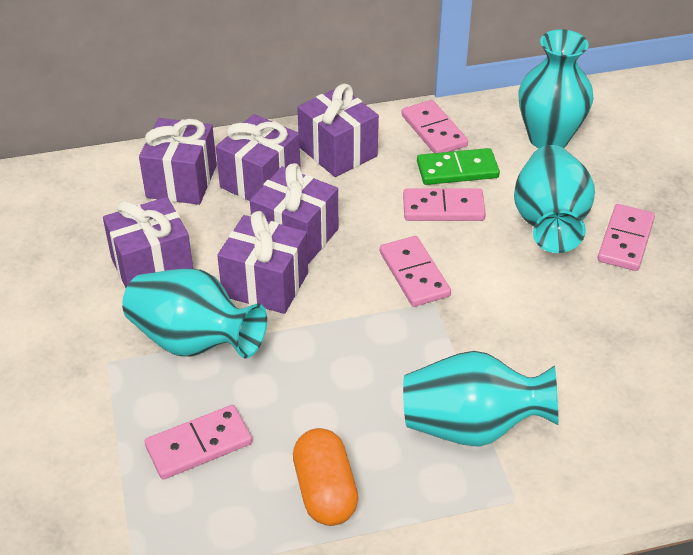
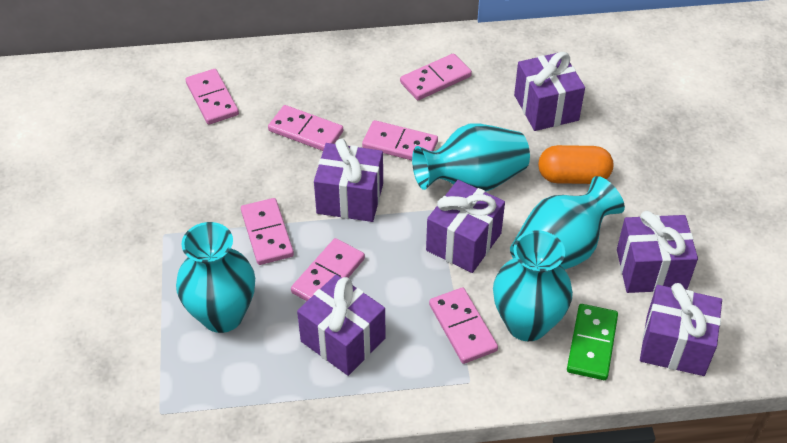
pink domino: [145,405,252,480] [380,236,451,307] [401,100,468,153] [403,188,486,221] [598,204,655,271] = 5 -> [186,69,239,125] [241,198,294,265] [268,105,343,151] [291,238,365,301] [362,120,438,160] [400,53,472,100] [429,288,498,364] = 7

